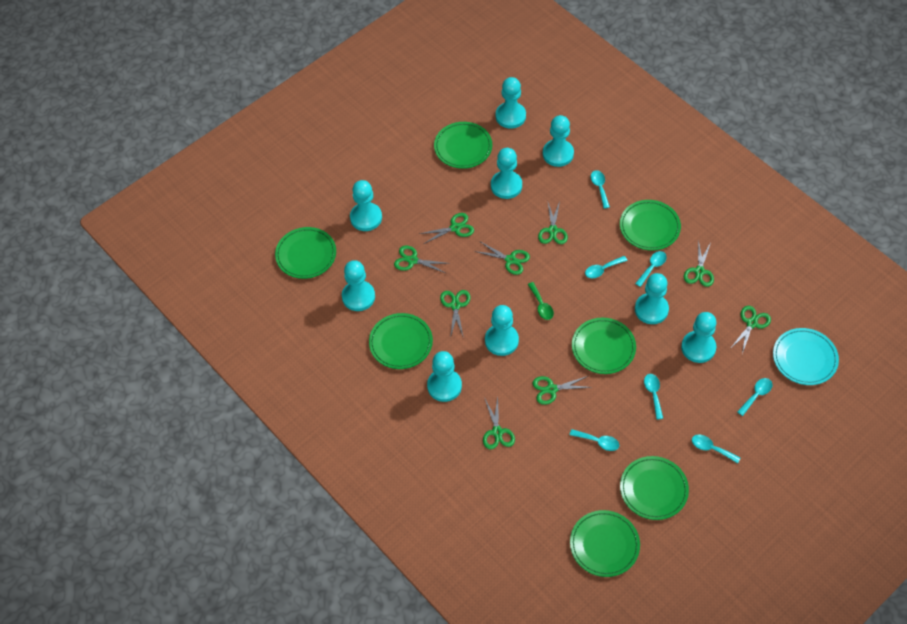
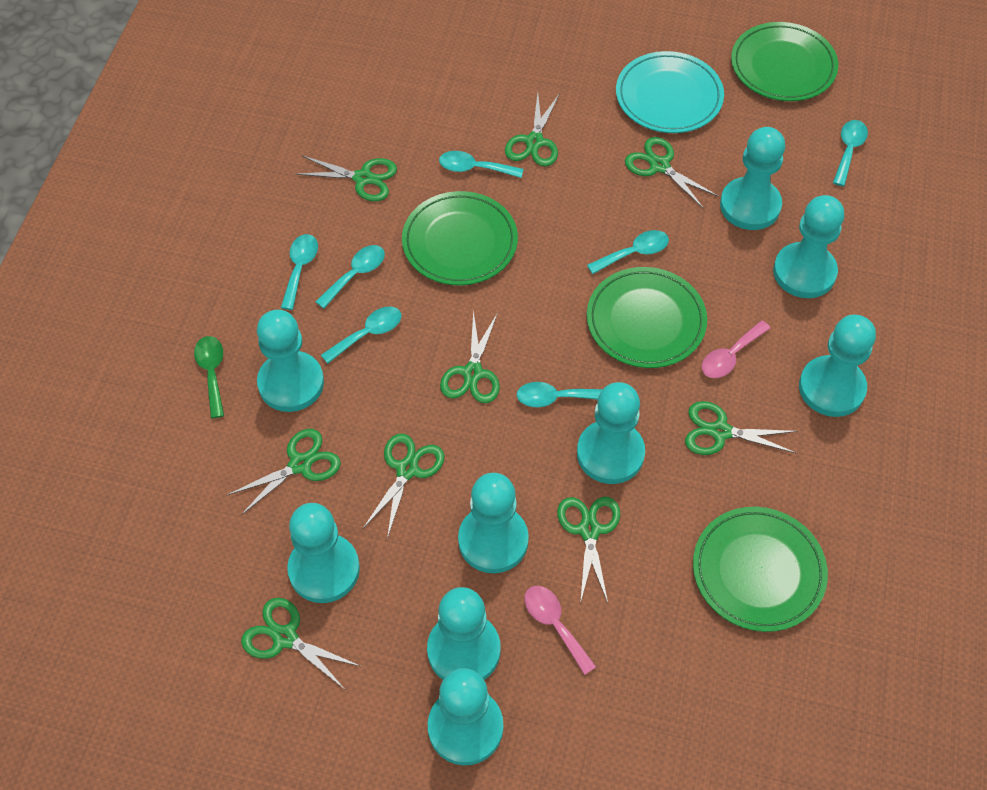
green plate: [275,227,336,279] [369,313,433,369] [434,122,492,169] [570,510,640,577] [572,318,636,374] [620,200,681,251] [620,456,689,520] = 7 -> [402,191,518,285] [587,267,707,368] [693,507,828,632] [731,22,838,101] = 4
pink spoon: none = 0 -> [524,586,596,675] [701,320,771,378] = 2

